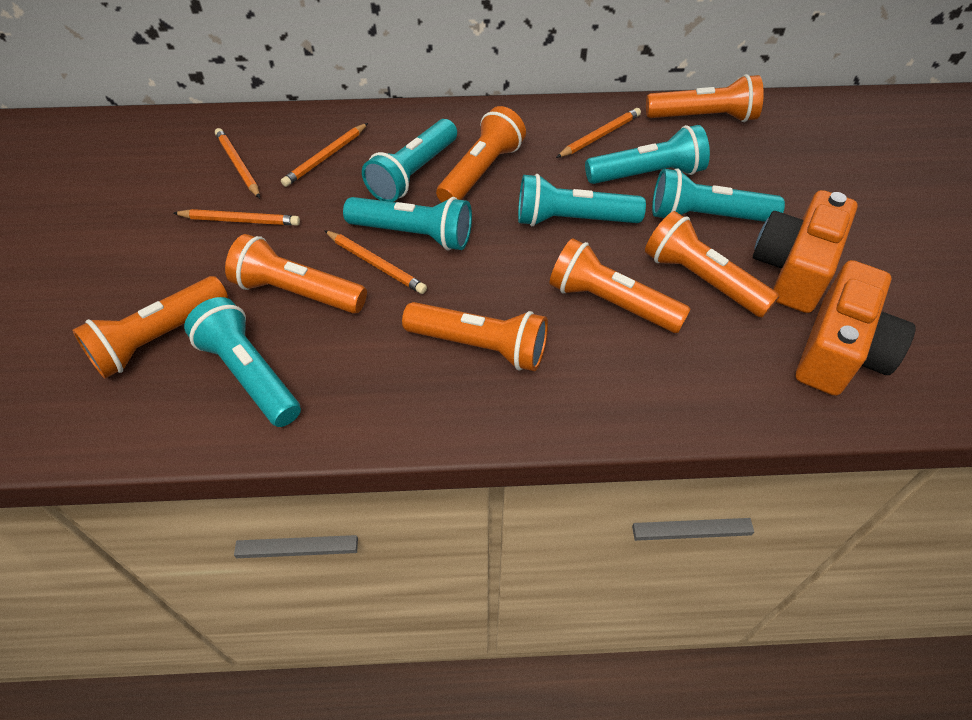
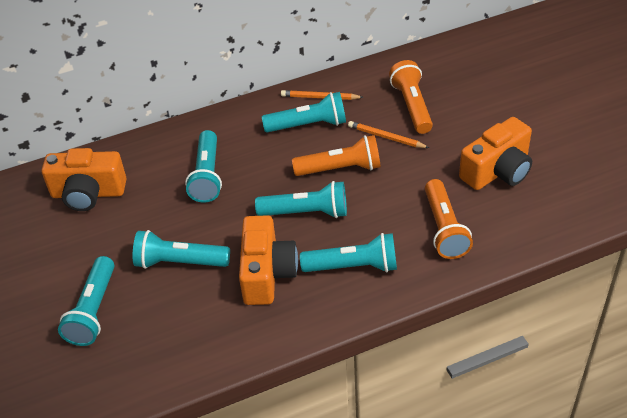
orange camera: [753,190,858,313] [796,260,916,396] = 2 -> [42,148,127,211] [239,215,298,305] [459,117,532,190] = 3
orange flashlight: [72,276,228,379] [225,234,367,314] [402,302,548,371] [436,106,526,202] [550,238,691,333] [645,211,779,318] [646,74,764,122] = 7 -> [292,135,381,176] [389,60,433,134] [425,179,473,259] = 3
orange pencil: [173,209,300,226] [215,128,260,198] [281,123,368,187] [324,230,427,294] [556,108,641,158] = 5 -> [281,90,363,100] [348,121,429,148] = 2

